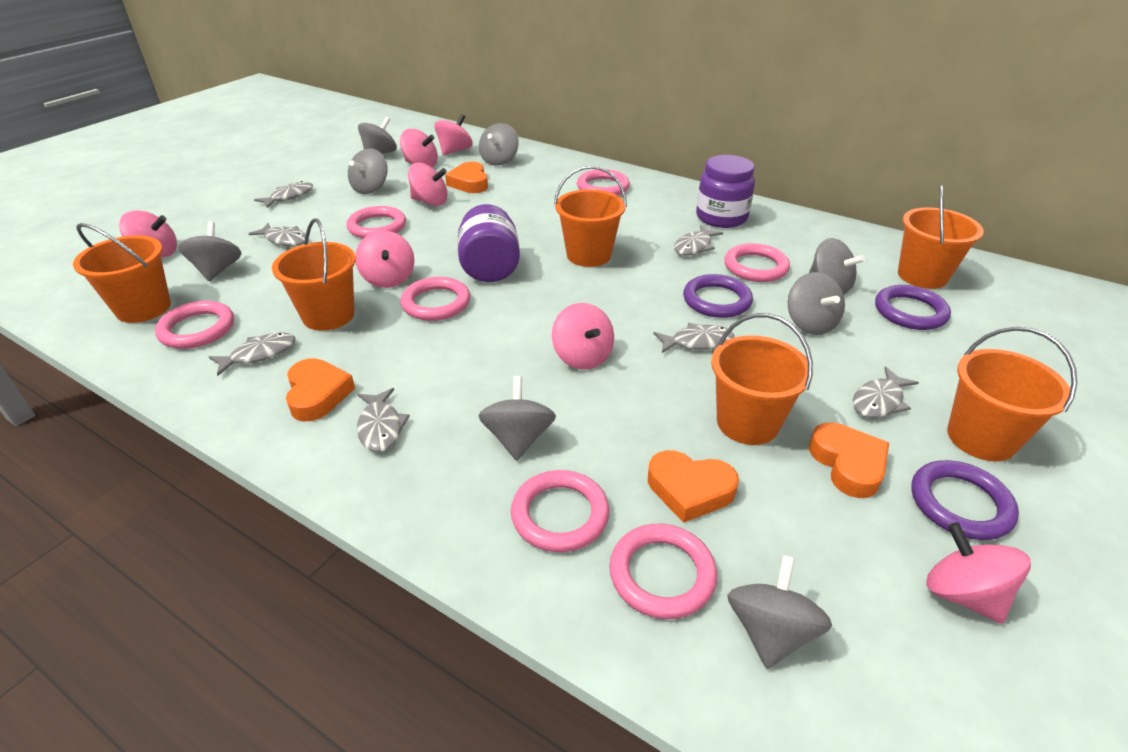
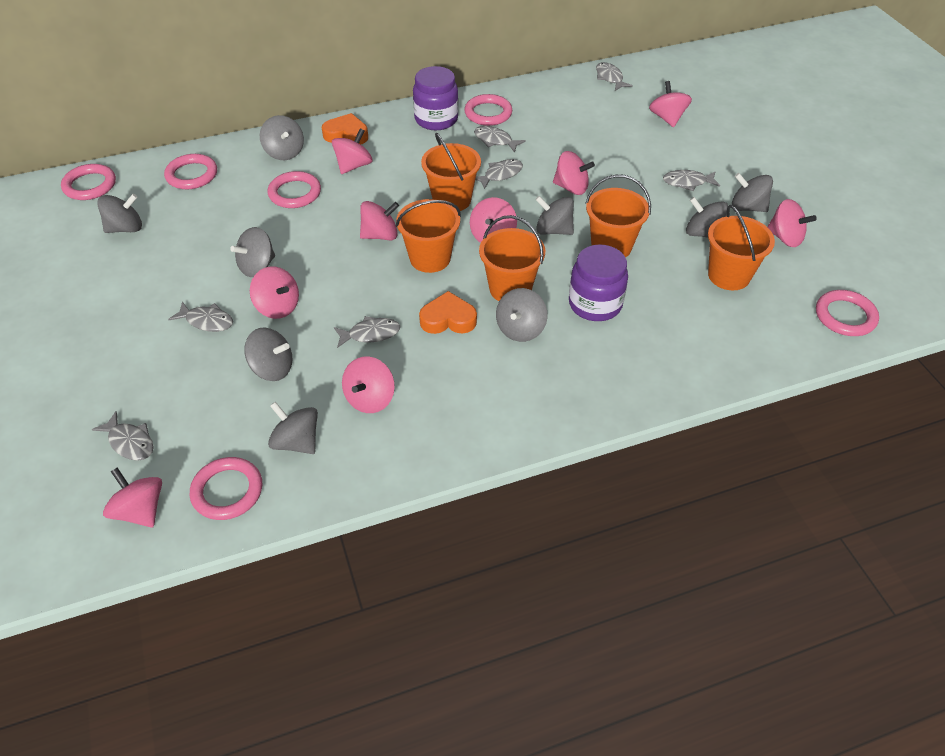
grey spinning top: [178,222,241,281] [348,148,387,194] [358,117,397,154] [479,123,519,166] [479,376,556,461] [727,555,832,669] [788,272,845,335] [809,238,865,295] = 8 -> [97,194,142,233] [230,227,275,277] [244,328,292,381] [260,115,304,160] [268,402,318,454] [496,288,548,342] [535,196,574,235] [686,197,728,238] [732,173,773,212] = 9
orange bucket: [73,223,171,323] [272,219,356,331] [554,166,627,267] [711,313,813,445] [898,184,984,289] [947,327,1077,462] = 6 -> [396,199,461,273] [421,133,481,211] [479,215,545,301] [585,174,651,258] [708,205,775,290] = 5
orange heart: [286,358,355,422] [445,162,488,193] [648,450,739,523] [809,422,889,498] = 4 -> [322,113,368,145] [419,291,477,334] = 2
pink ring: [155,301,234,349] [346,206,406,239] [401,277,470,321] [511,470,610,552] [577,169,630,196] [609,524,717,619] [725,243,790,282] = 7 -> [61,164,116,200] [164,154,217,189] [190,457,262,520] [268,171,321,208] [464,94,512,126] [816,290,879,336] = 6
pink spinning top: [119,211,177,258] [355,231,415,288] [400,129,438,167] [408,163,448,206] [434,114,473,156] [552,303,614,370] [926,522,1031,624] = 7 -> [103,468,162,527] [250,266,299,319] [332,128,373,174] [342,356,395,413] [360,201,399,241] [470,197,517,243] [553,151,595,195] [649,81,692,127] [767,199,817,247] = 9
purple ring: [683,274,753,318] [875,285,951,330] [912,460,1019,540] = 3 -> none = 0

